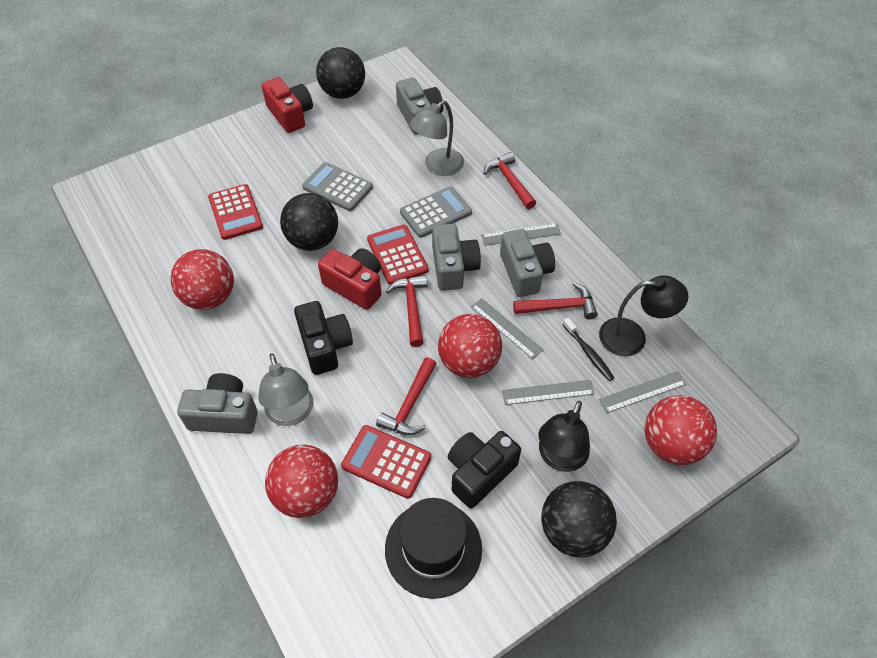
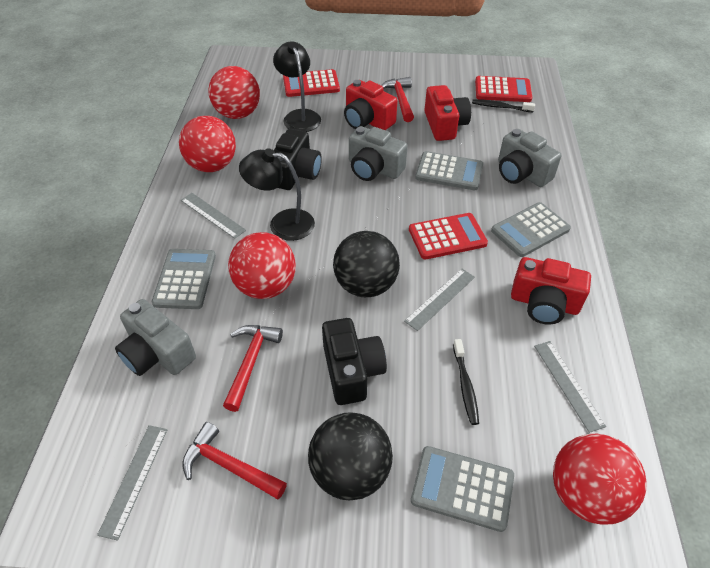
black ball: [280,193,338,251] [316,47,365,99] [541,481,617,558] = 3 -> [308,412,393,501] [333,231,400,297] = 2
black hat: [385,498,482,599] = 1 -> none = 0
black toothbrush: [562,318,614,381] = 1 -> [453,339,479,425] [472,99,535,112] = 2
grey calculator: [302,162,373,211] [400,186,472,238] = 2 -> [152,249,216,309] [411,446,514,532] [415,151,483,190] [491,202,571,257] = 4
grey camera: [177,373,258,434] [396,78,443,134] [432,224,481,291] [500,229,555,297] = 4 -> [115,299,196,376] [349,126,408,181] [498,129,561,187] = 3
grey lamp: [258,353,313,426] [410,100,464,176] = 2 -> none = 0
red camera: [262,77,313,133] [318,248,381,310] = 2 -> [344,80,398,130] [424,85,471,141] [511,257,591,325] = 3
red hammer: [376,357,436,435] [386,275,428,347] [483,152,536,209] [513,282,598,320] = 4 -> [182,422,287,500] [223,325,283,412] [381,77,414,122] = 3

